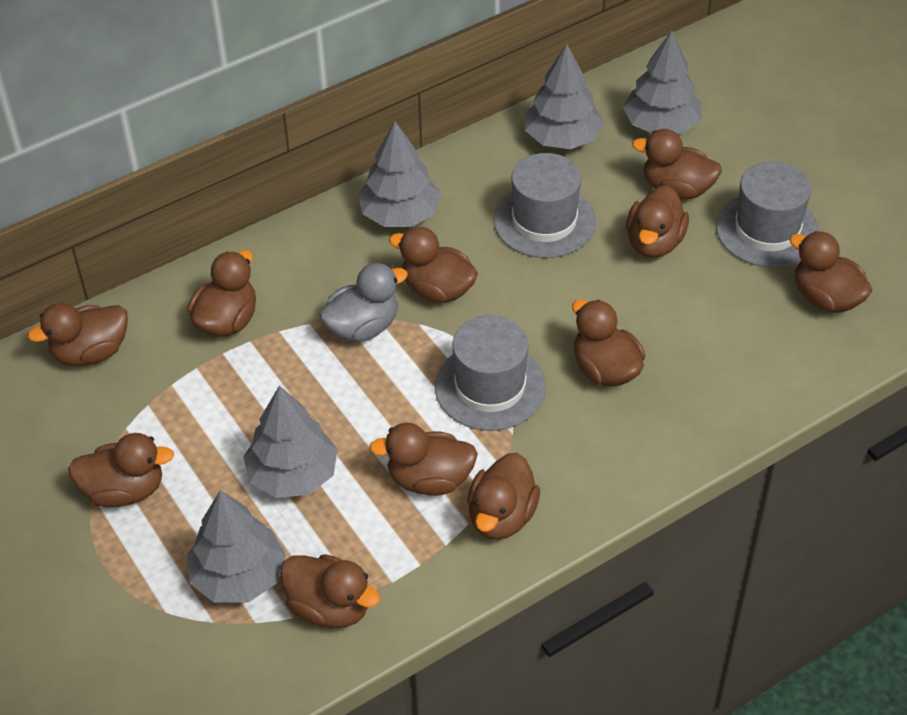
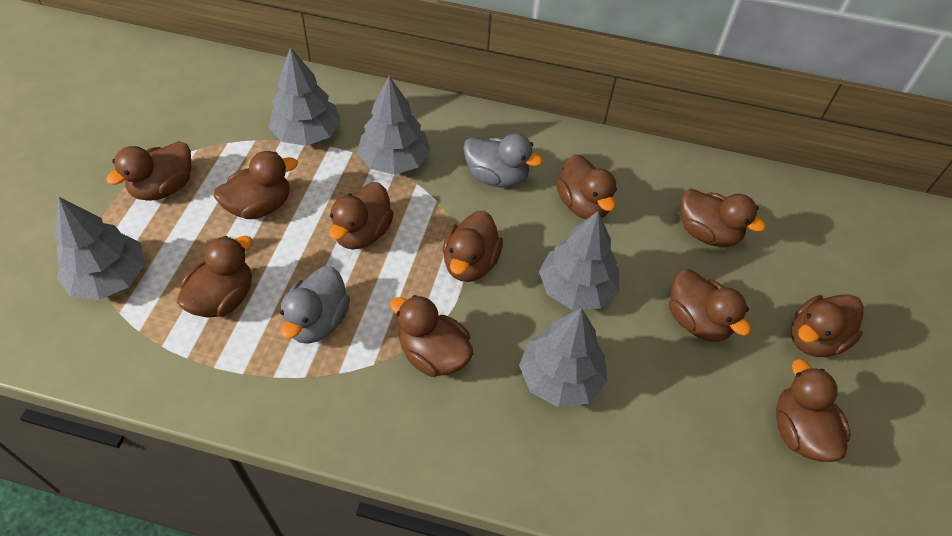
grey duck: [319,263,408,342] = 1 -> [280,266,350,344] [463,133,543,188] = 2
grey hat: [435,315,546,431] [494,153,596,258] [716,161,820,267] = 3 -> none = 0

